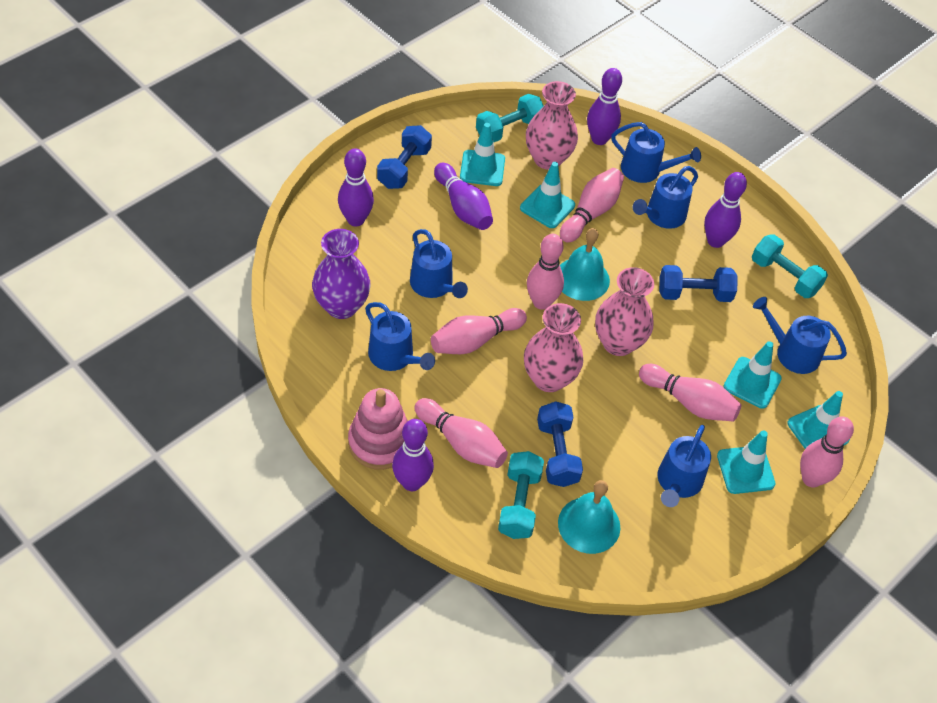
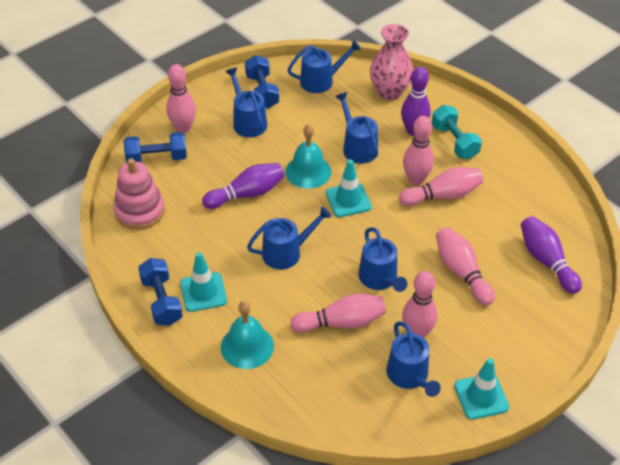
pink vase: [524,303,583,392] [526,81,578,170] [595,267,654,356] = 3 -> [370,24,413,100] = 1
purple bowling pin: [338,148,374,226] [392,419,434,491] [434,163,493,230] [587,68,622,145] [704,172,747,248] = 5 -> [202,163,284,209] [401,67,431,136] [521,216,582,294] = 3
purple vase: [312,229,371,319] = 1 -> none = 0
turquoise dumbbell: [476,94,543,143] [498,451,544,539] [752,234,828,298] = 3 -> [432,105,482,159] = 1
turquoise traffic cone: [460,123,505,186] [520,162,575,228] [717,430,775,494] [723,341,782,409] [787,391,850,449] = 5 -> [180,252,227,312] [326,159,372,217] [454,358,509,420] = 3

